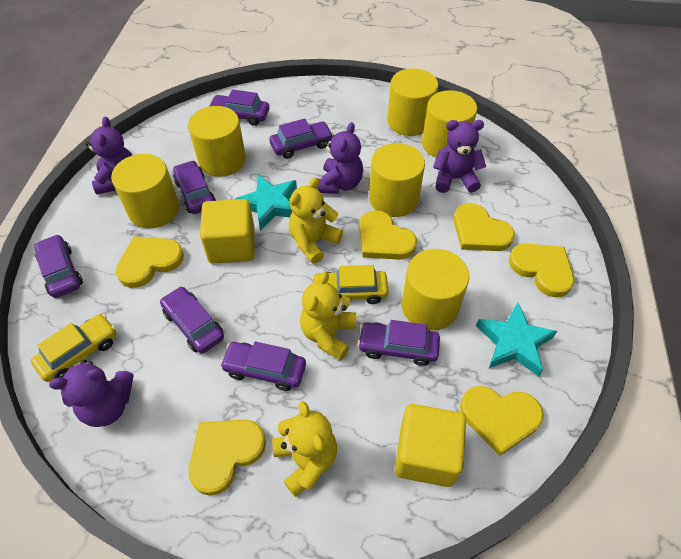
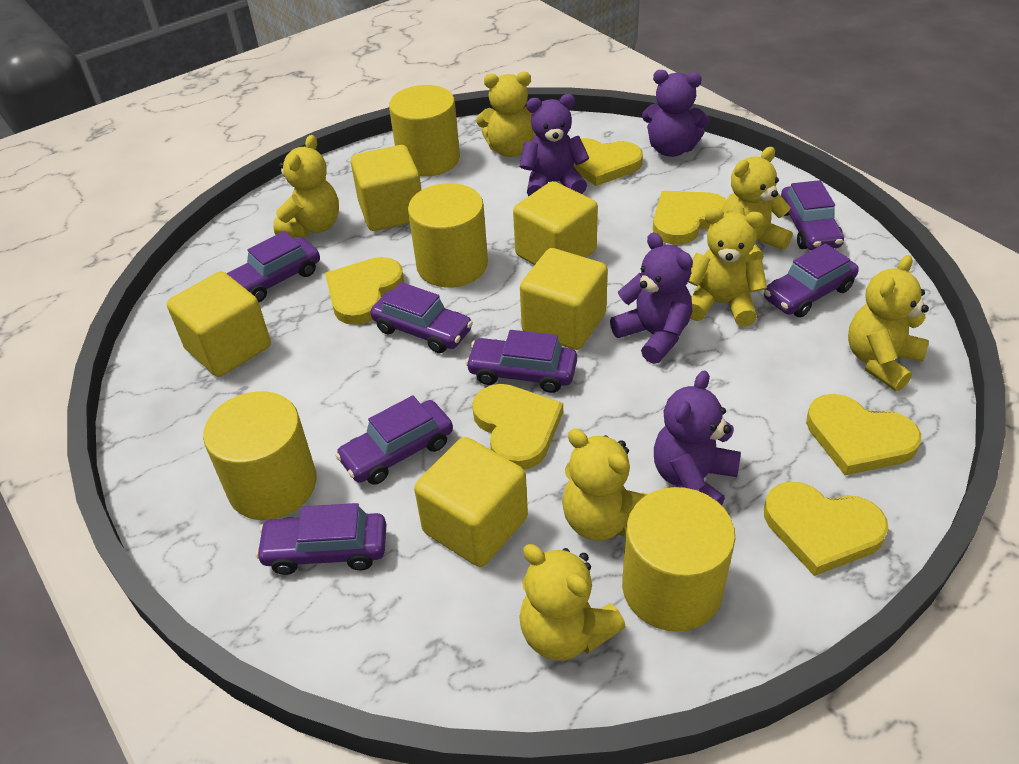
turquoise star: [234,174,297,231] [476,302,557,376] = 2 -> none = 0
yellow car: [31,314,116,382] [312,265,389,304] = 2 -> none = 0
yellow cube: [200,199,255,264] [395,404,466,487] = 2 -> [167,271,271,377] [351,145,421,231] [414,437,528,567] [513,181,598,265] [520,248,608,350] = 5
yellow cylinder: [111,154,179,228] [188,106,246,177] [369,143,425,217] [387,68,438,136] [402,249,469,331] [422,90,477,158] = 6 -> [203,391,317,520] [389,85,460,177] [408,183,488,288] [622,487,735,632] = 4
yellow teddy bear: [272,401,337,497] [289,177,343,264] [300,271,357,361] = 3 -> [274,135,339,237] [476,72,536,157] [519,544,626,661] [562,429,648,541] [688,208,767,327] [722,147,792,261] [848,255,929,391] = 7

